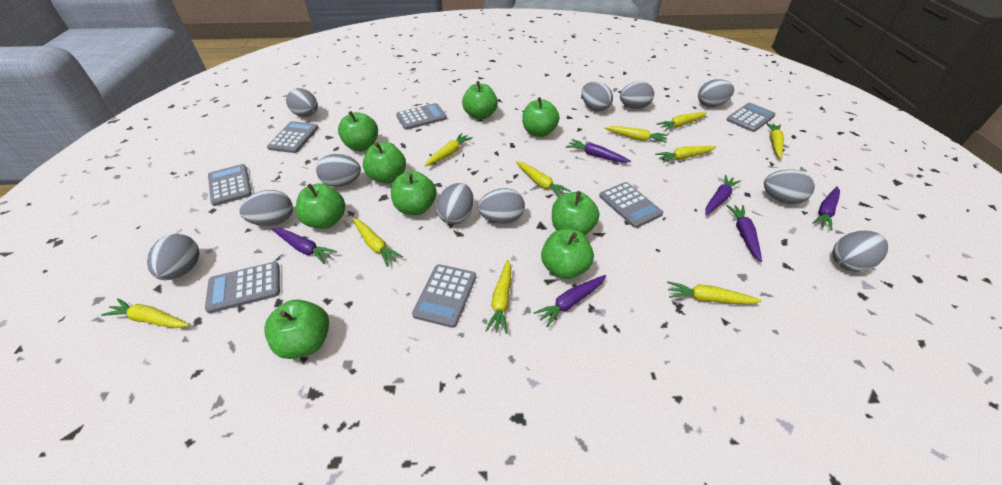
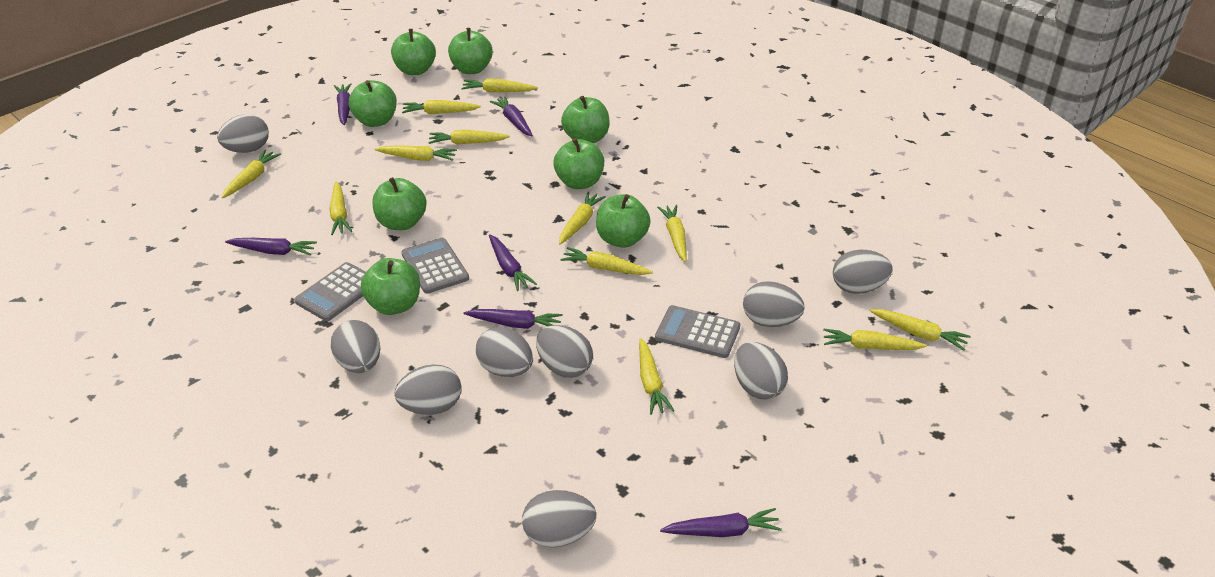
green apple: [264,300,329,359] [296,183,345,229] [338,111,378,151] [363,142,406,184] [391,171,436,215] [462,81,498,120] [522,97,559,137] [541,229,594,279] [552,191,599,235] = 9 -> [349,80,397,127] [361,258,420,315] [372,177,427,230] [391,29,436,75] [448,28,493,74] [553,138,604,189] [561,96,610,143] [596,194,651,248] = 8
grey calculator: [205,262,280,313] [208,164,252,206] [267,121,319,153] [396,103,447,130] [412,264,476,328] [599,182,663,228] [727,103,776,132] = 7 -> [294,262,366,321] [401,238,469,294] [655,305,740,358] = 3
grey egg: [147,234,199,280] [239,190,293,226] [286,88,318,117] [316,154,361,187] [436,183,474,224] [478,188,525,224] [582,82,613,112] [620,81,654,109] [698,79,734,107] [764,169,815,204] [832,231,888,272] = 11 -> [217,114,269,153] [331,320,380,373] [395,364,461,415] [476,327,533,377] [522,490,597,548] [536,325,593,378] [734,342,788,399] [743,281,804,327] [833,250,893,294] = 9
yellow carrot: [101,298,189,328] [352,218,403,267] [425,133,473,167] [485,260,511,334] [516,161,570,198] [604,126,668,143] [655,146,716,163] [656,112,707,131] [667,281,762,304] [766,122,784,159] = 10 -> [222,150,281,198] [329,182,352,235] [375,145,457,161] [402,100,481,114] [428,130,510,145] [461,78,538,92] [559,192,606,245] [560,247,653,275] [639,338,675,415] [657,205,687,262] [823,329,927,350] [870,309,971,351] = 12

